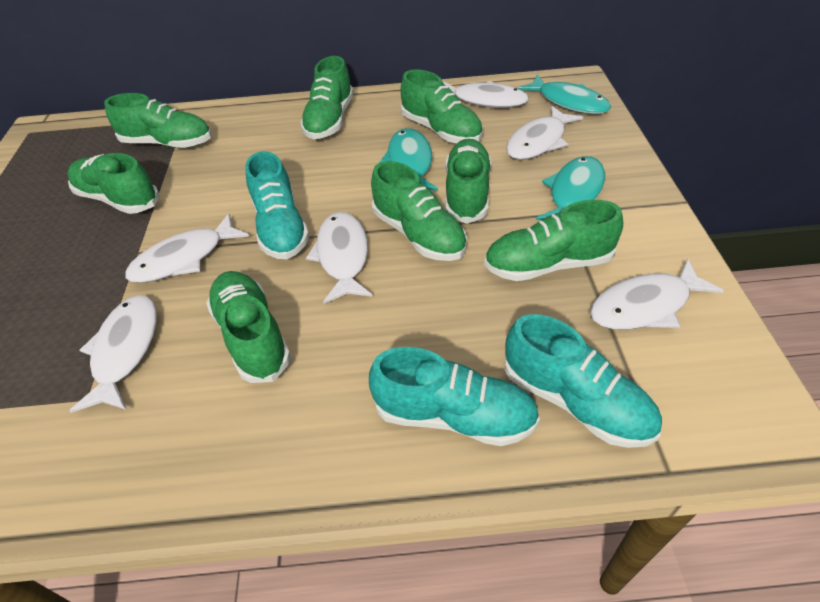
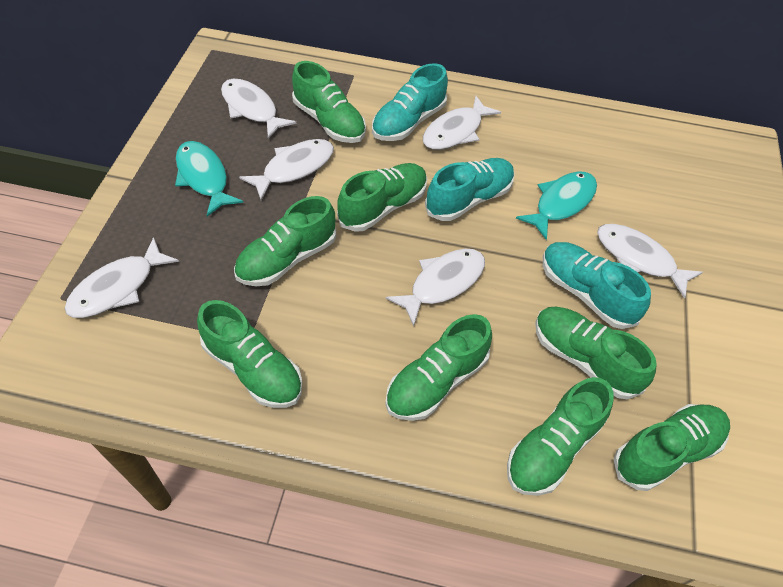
turquoise fish: [380,128,438,191] [518,74,611,114] [536,156,605,220] = 3 -> [175,141,243,217] [516,171,597,240] = 2

